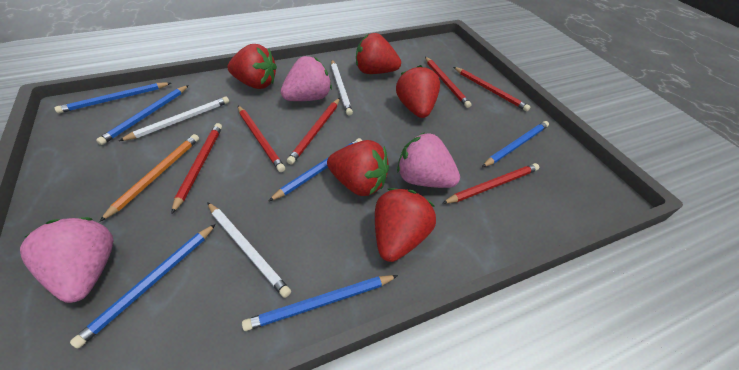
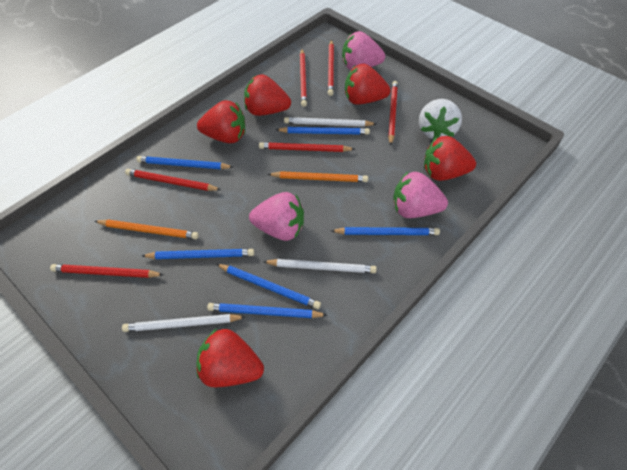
orange pencil: [99,134,199,222] = 1 -> [94,219,199,239] [268,171,368,182] = 2
white strawberry: none = 0 -> [419,99,462,140] = 1

